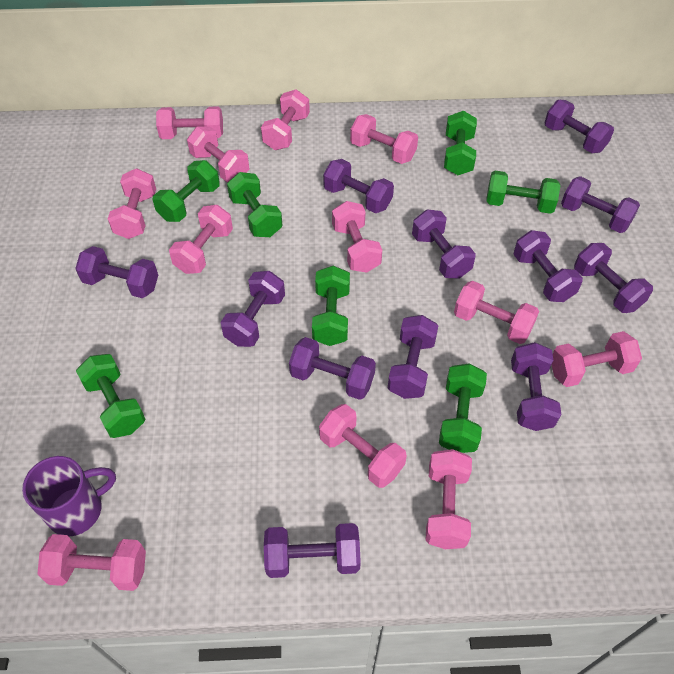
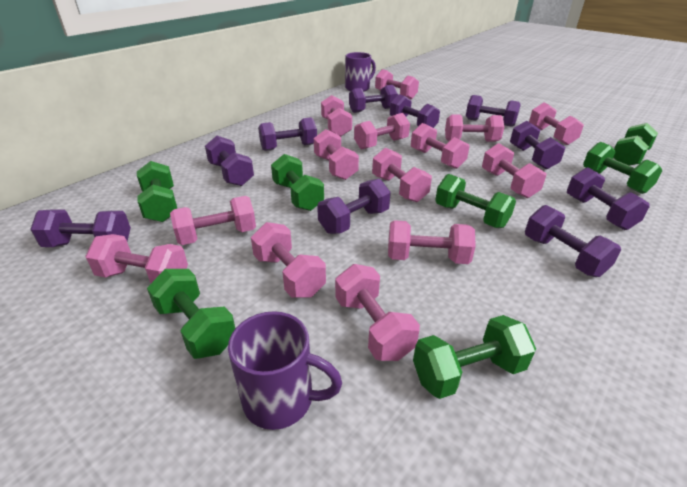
pink dumbbell: [37,534,146,591] [108,168,156,239] [156,107,223,139] [169,205,233,274] [187,127,249,182] [261,90,310,150] [319,404,407,488] [332,201,382,273] [350,114,418,164] [426,449,472,549] [454,281,539,344] [552,331,642,387] = 12 -> [85,234,188,283] [170,196,256,245] [251,222,326,298] [314,129,359,180] [321,95,352,137] [335,264,420,361] [354,113,410,150] [372,148,432,202] [375,69,419,99] [388,220,476,264] [411,123,469,169] [445,114,504,142] [482,143,546,198] [529,103,584,145] = 14
purple dumbbell: [75,246,158,298] [221,271,285,347] [264,523,361,578] [289,337,376,400] [323,159,394,213] [388,315,439,399] [412,209,476,278] [511,342,561,431] [513,230,583,302] [545,100,614,153] [561,176,640,233] [574,243,653,313] = 12 -> [30,209,131,247] [205,136,254,186] [258,117,317,151] [317,179,391,234] [349,85,398,113] [390,94,440,128] [466,95,521,127] [510,121,566,169] [525,205,621,277] [567,167,650,230] = 10
purple mug: [22,456,116,537] = 1 -> [228,311,342,430] [345,52,376,92] = 2

